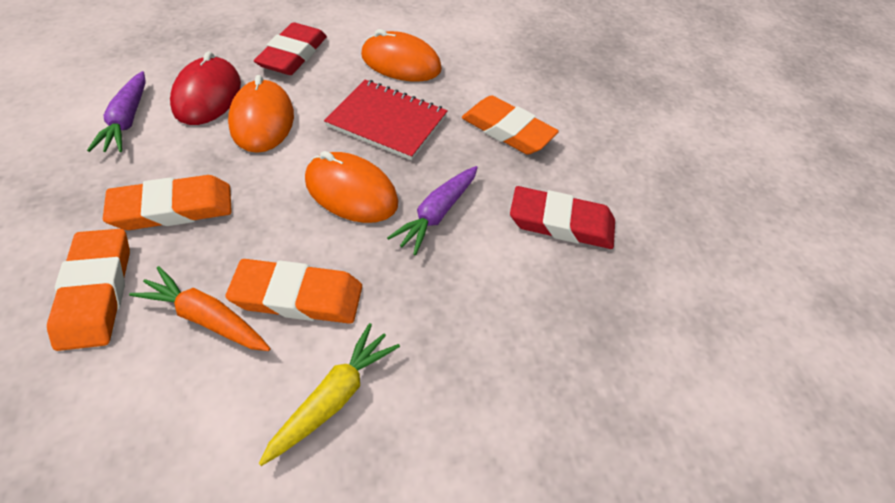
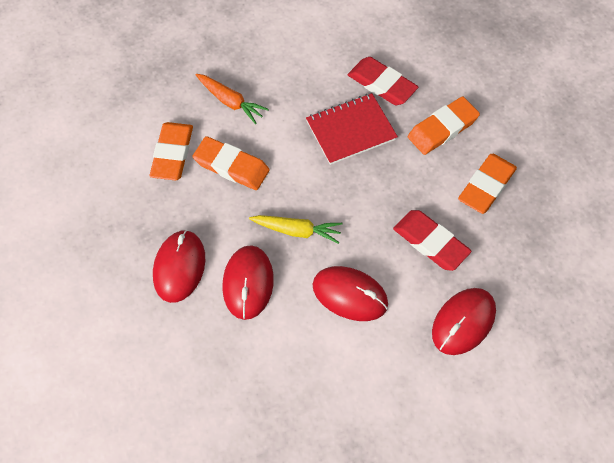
orange mouse: [228,75,294,153] [305,151,398,223] [361,29,442,82] = 3 -> none = 0
purple carrot: [87,71,146,152] [387,166,478,255] = 2 -> none = 0
red mouse: [170,51,241,125] = 1 -> [153,230,205,303] [222,245,274,320] [312,266,388,321] [432,288,496,355] = 4

